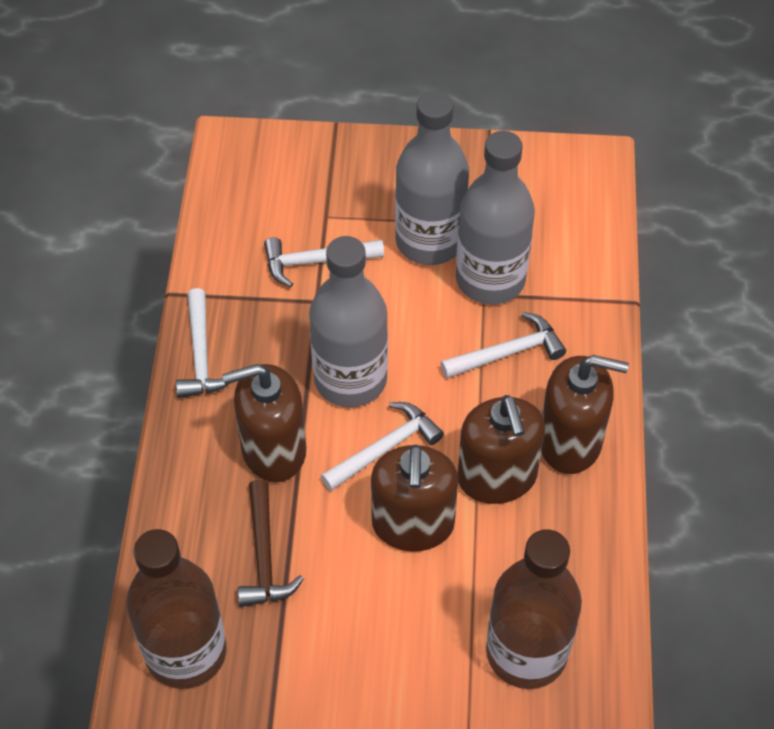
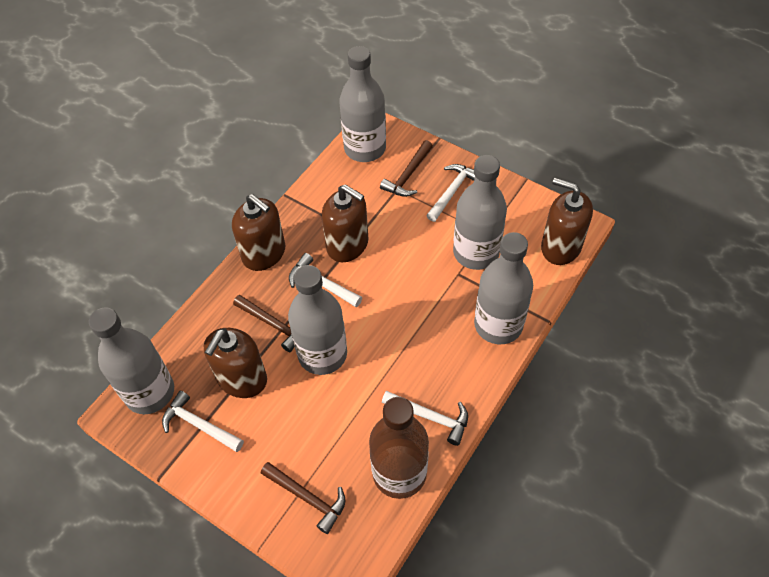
brown bottle: [127,529,226,689] [486,529,582,689] = 2 -> [369,397,429,499] = 1
brown hammer: [238,479,304,607] = 1 -> [233,295,294,352] [261,462,345,534] [380,140,433,197] = 3
grey bottle: [309,236,388,407] [395,91,469,265] [456,131,535,305] = 3 -> [89,307,174,414] [288,265,347,375] [339,46,386,162] [453,155,507,270] [474,232,533,344] = 5

